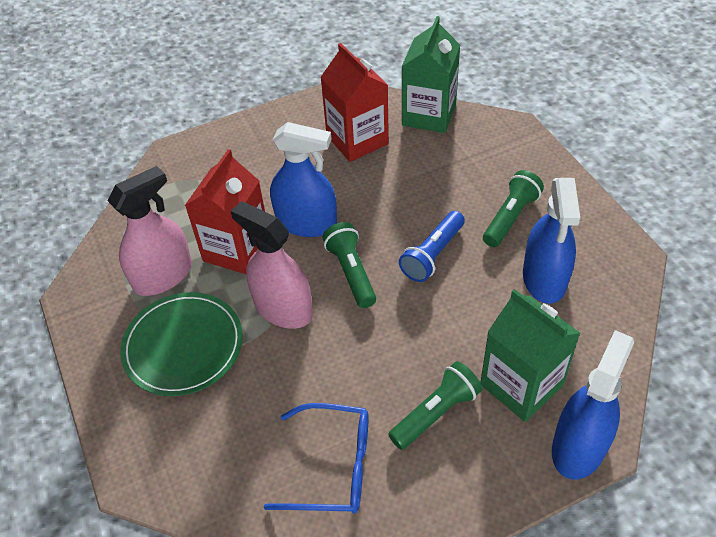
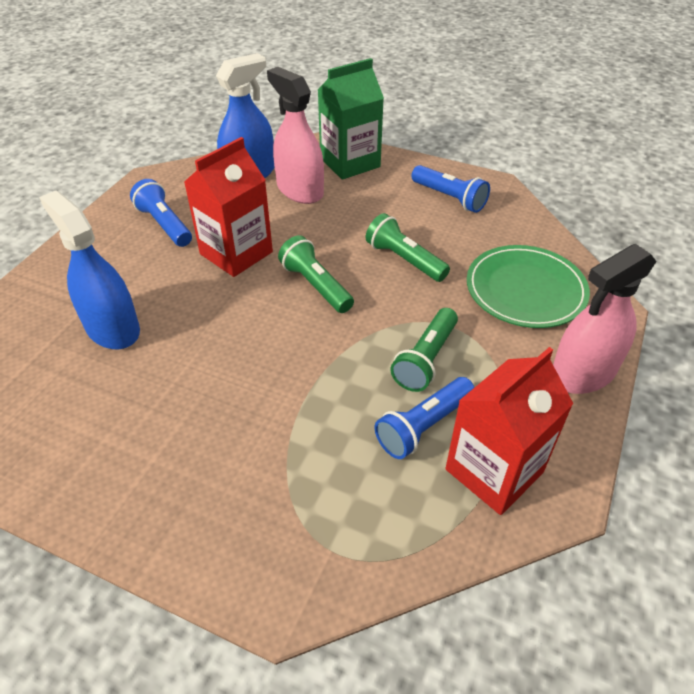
blue flashlight: [399,211,465,282] = 1 -> [130,179,192,247] [374,377,474,459] [411,165,490,213] = 3
blue glasses: [264,403,368,514] = 1 -> none = 0
blue spray bottle: [270,122,337,237] [523,178,580,304] [552,330,634,480] = 3 -> [39,191,140,349] [216,53,274,178] = 2
green carton: [402,16,460,133] [480,289,580,422] = 2 -> [318,58,384,180] = 1

